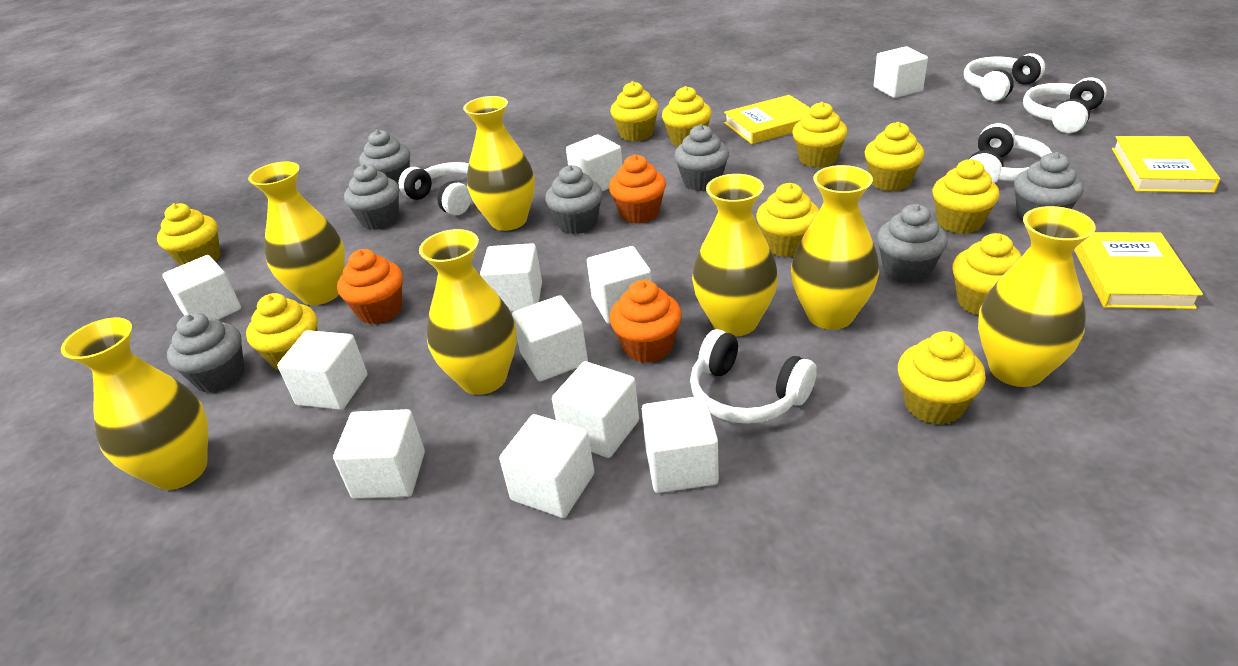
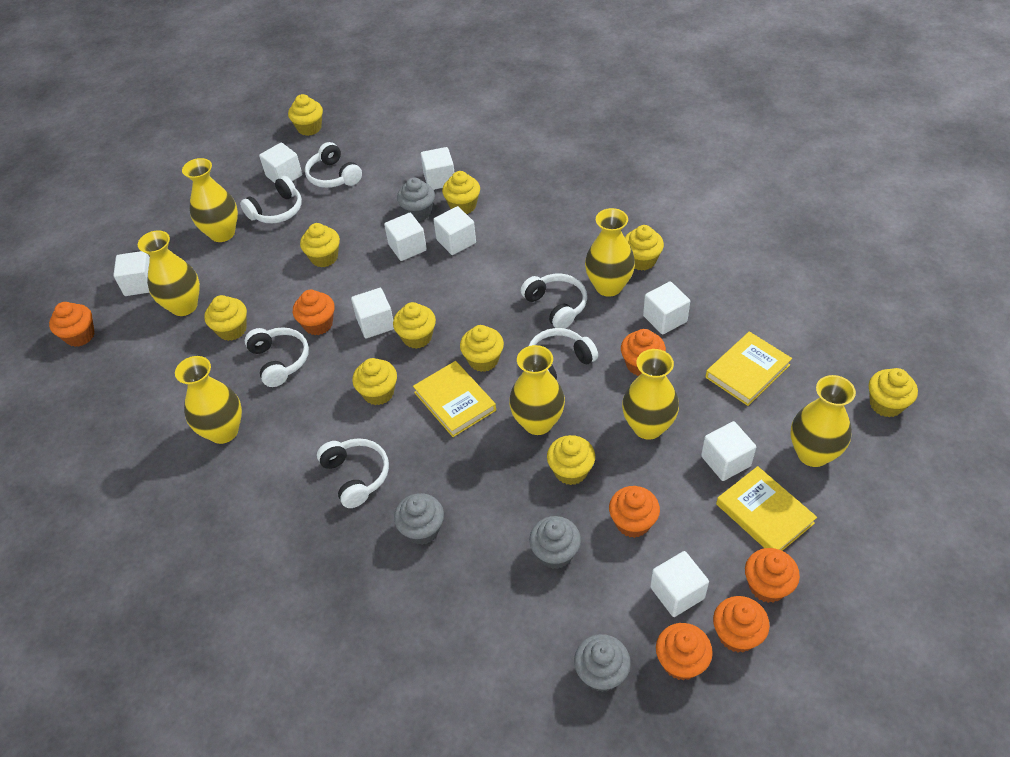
grey cupcake: [167,313,244,393] [344,164,399,230] [359,130,410,186] [545,165,603,234] [674,124,729,191] [877,204,948,283] [1014,152,1084,221] = 7 -> [394,493,444,545] [397,178,435,221] [529,516,581,569] [574,634,631,692] = 4
orange cupcake: [337,249,403,324] [609,155,666,223] [610,280,682,363] = 3 -> [49,302,95,347] [293,290,335,335] [609,486,660,538] [621,329,666,376] [656,623,713,680] [713,596,770,653] [745,548,800,603] = 7
white cube: [162,255,241,320] [277,330,368,410] [333,409,425,499] [480,243,542,312] [499,414,594,518] [512,295,588,381] [552,361,639,458] [566,134,623,191] [587,246,652,324] [642,396,719,493] [874,46,928,98] = 11 -> [113,251,150,296] [259,142,302,183] [351,288,394,338] [384,213,427,261] [421,147,454,190] [433,206,476,255] [643,281,690,335] [650,551,709,617] [701,421,756,481] = 9
white headphones: [399,162,471,216] [690,329,817,424] [964,53,1045,101] [969,123,1052,183] [1023,77,1107,133] = 5 -> [240,176,302,223] [245,327,309,387] [305,142,362,188] [317,438,389,508] [521,274,587,328] [529,328,598,380] = 6

